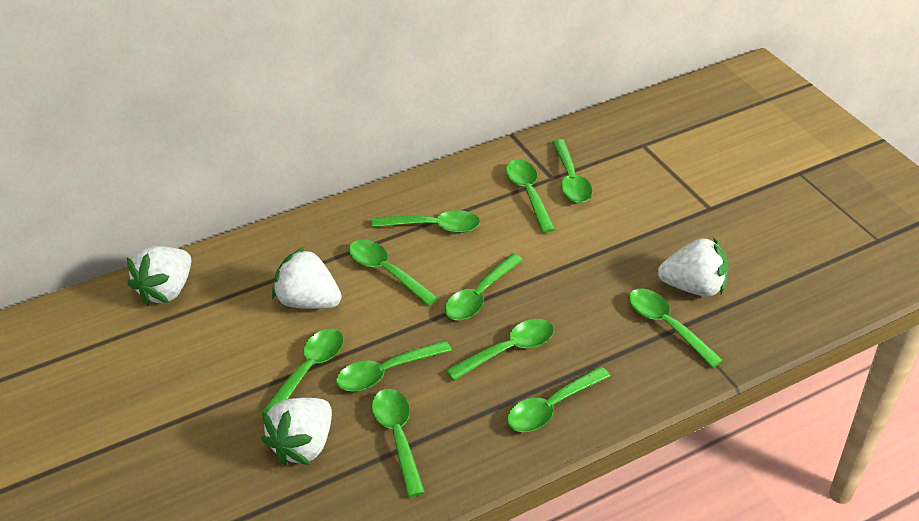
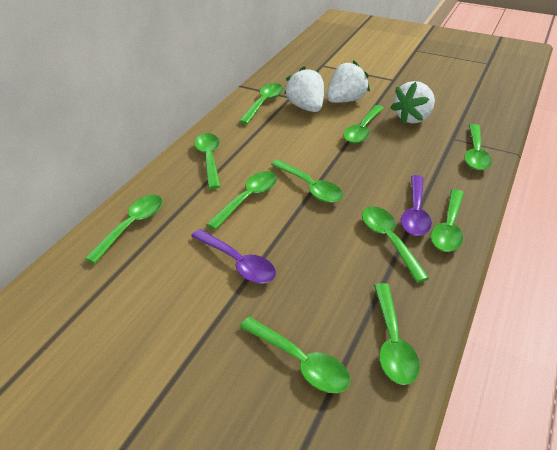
purple spoon: none = 0 -> [191,229,276,284] [401,175,432,236] = 2
white strawberry: [127,246,191,306] [261,398,332,465] [272,247,342,309] [658,237,729,297] = 4 -> [284,66,324,112] [326,61,370,103] [390,81,435,124] = 3

